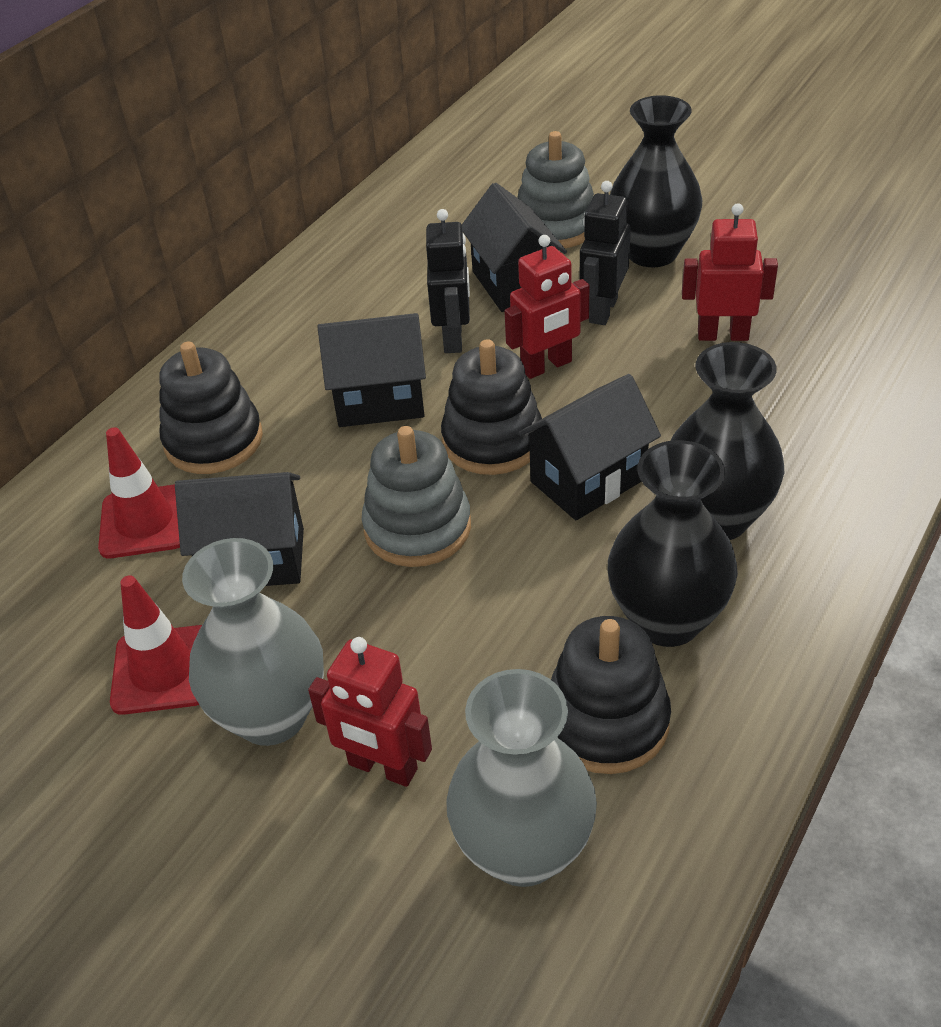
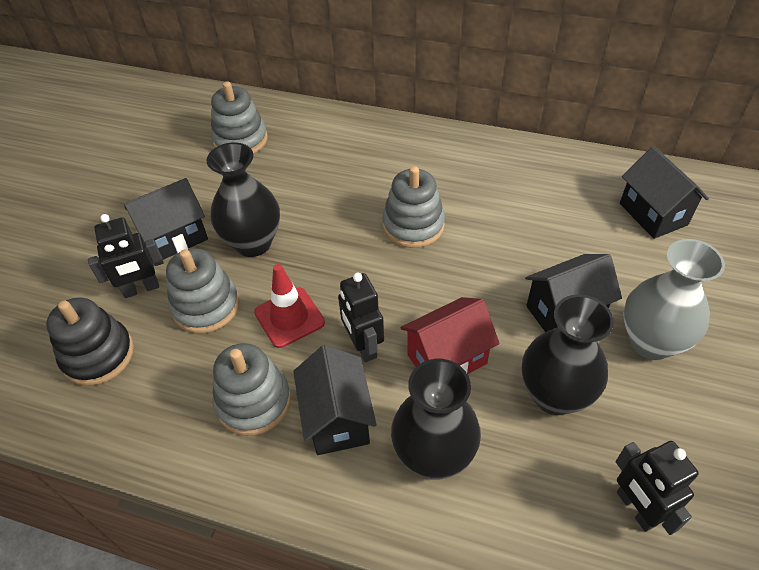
black robot: [426,209,470,353] [580,181,631,325] = 2 -> [88,214,163,298] [338,273,384,362] [616,441,699,535] = 3
black stacking toy: [159,342,263,474] [441,339,542,475] [551,616,671,774] = 3 -> [46,297,134,386] = 1
grey stacking toy: [362,426,471,567] [518,131,594,248] = 2 -> [166,249,239,333] [211,81,268,154] [213,343,291,436] [382,166,445,248] = 4
grey vase: [182,538,324,746] [446,669,597,887] = 2 -> [623,239,725,360] = 1
red house: none = 0 -> [400,297,500,374] = 1
red robot: [308,637,432,787] [504,235,590,379] [682,203,778,341] = 3 -> none = 0
red traffic cone: [98,427,180,558] [110,575,202,715] = 2 -> [254,264,325,348] = 1

